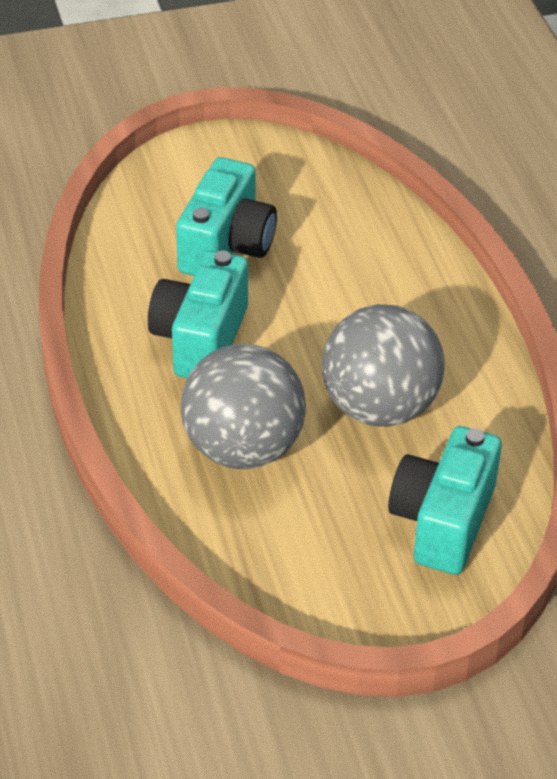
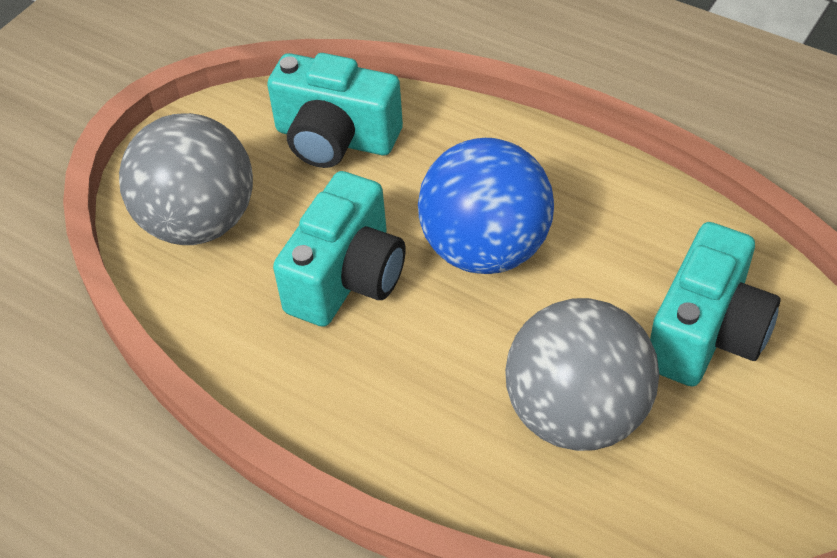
blue ball: none = 0 -> [418,138,554,274] = 1

